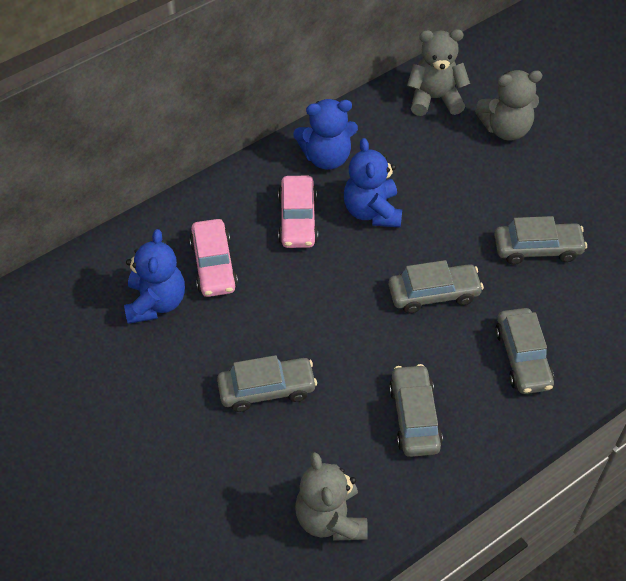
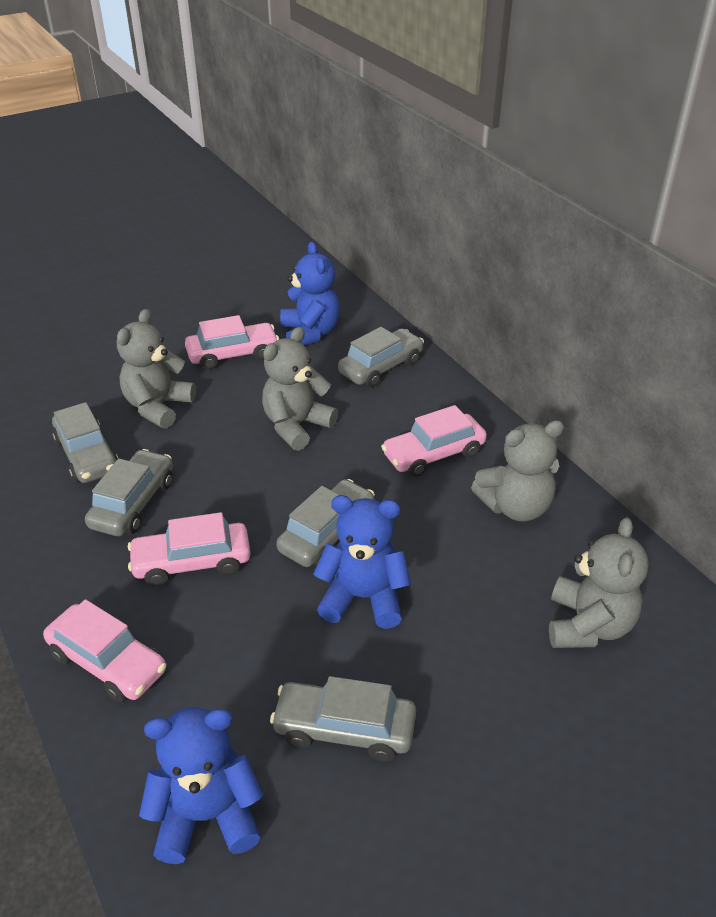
grey teddy bear: [295,452,368,541] [407,29,470,116] [475,70,542,141] = 3 -> [117,309,196,429] [262,327,338,451] [471,420,564,522] [549,517,649,648] = 4
pink car: [189,219,238,297] [278,176,318,248] = 2 -> [43,599,166,702] [128,512,251,586] [185,315,279,370] [381,405,487,477] = 4

